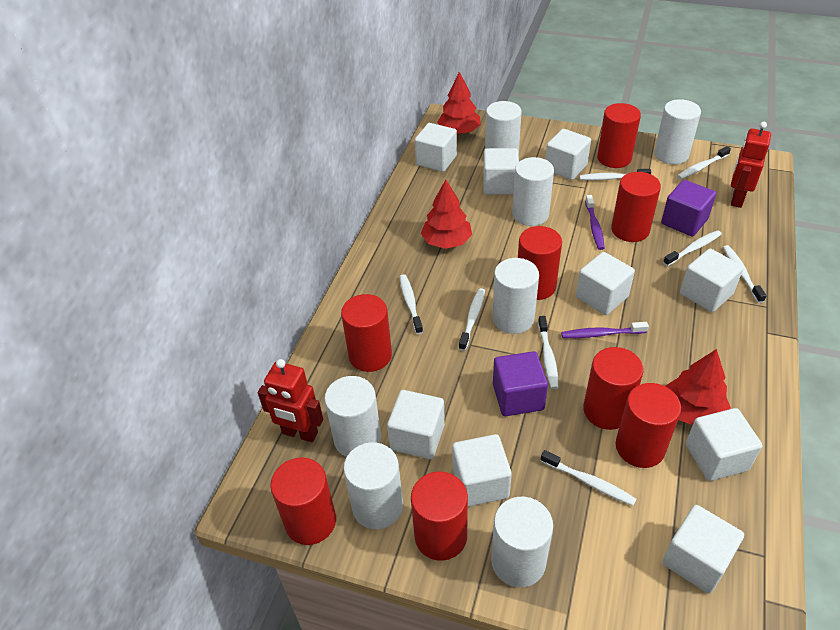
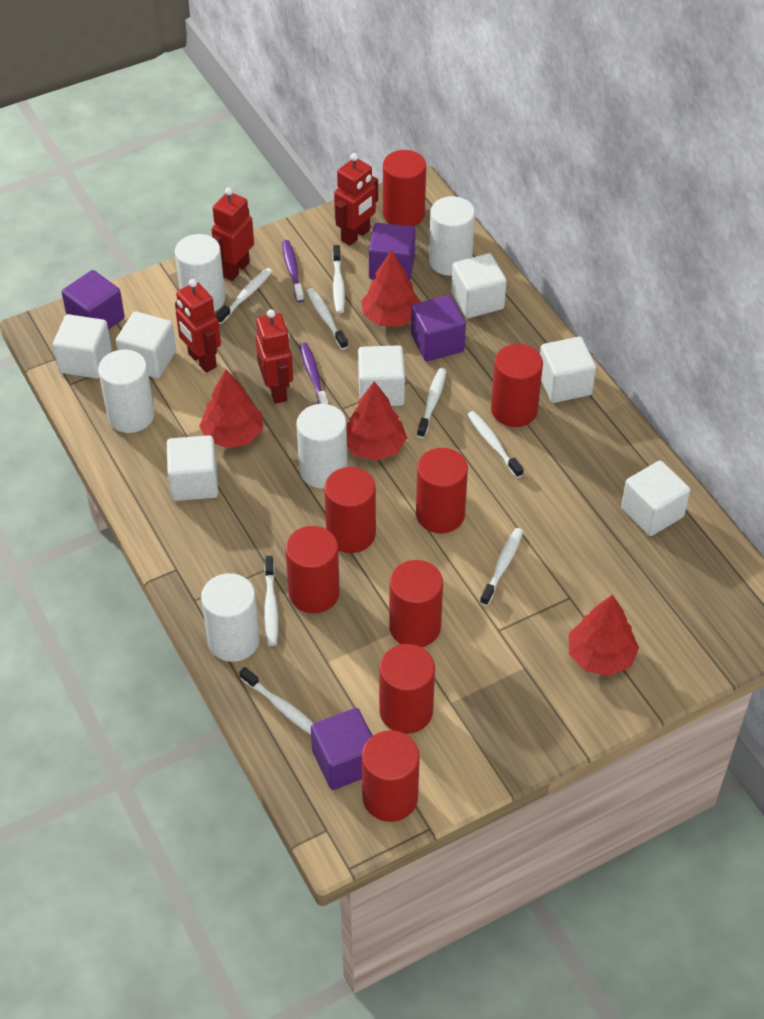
purple cube: [493,351,548,416] [661,180,716,237] = 2 -> [62,270,125,330] [311,708,372,790] [369,223,416,281] [411,295,466,361] = 4
red robot: [258,359,323,442] [731,122,771,208] = 2 -> [175,279,221,373] [211,187,254,281] [255,309,293,404] [334,153,378,246] = 4
red tree: [421,180,472,249] [437,72,481,134] [666,349,731,425] = 3 -> [199,369,263,448] [346,381,407,461] [361,250,421,327] [569,595,639,676] = 4
white cube: [387,390,445,459] [415,123,457,172] [452,434,512,507] [483,148,519,194] [545,129,591,180] [576,252,635,315] [662,505,744,593] [680,249,743,312] [686,408,762,481] = 9 -> [53,314,112,379] [116,311,176,378] [167,435,218,501] [358,345,405,406] [451,253,507,318] [540,337,596,403] [621,461,690,536] = 7
white cylinder: [324,376,381,457] [343,442,403,529] [485,101,522,155] [491,497,553,587] [492,258,539,334] [512,157,554,226] [654,99,701,164] = 7 -> [98,350,155,433] [175,234,225,312] [201,573,260,662] [296,404,348,489] [429,196,475,276] = 5

